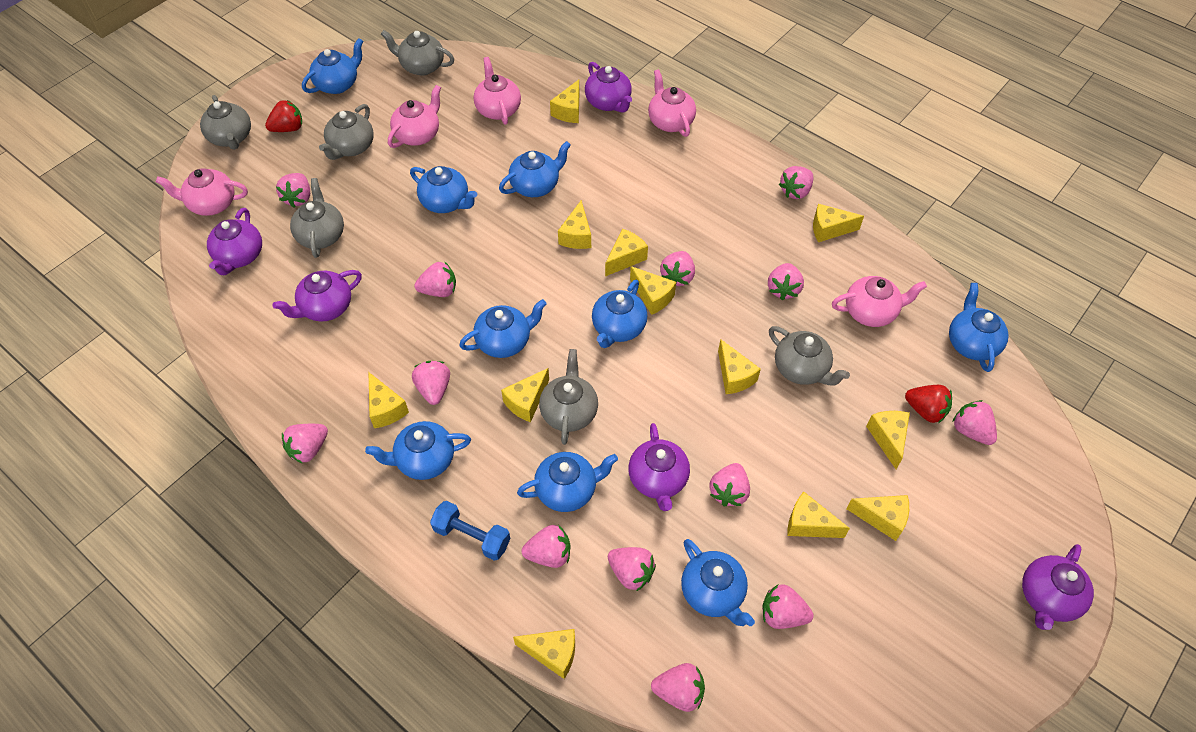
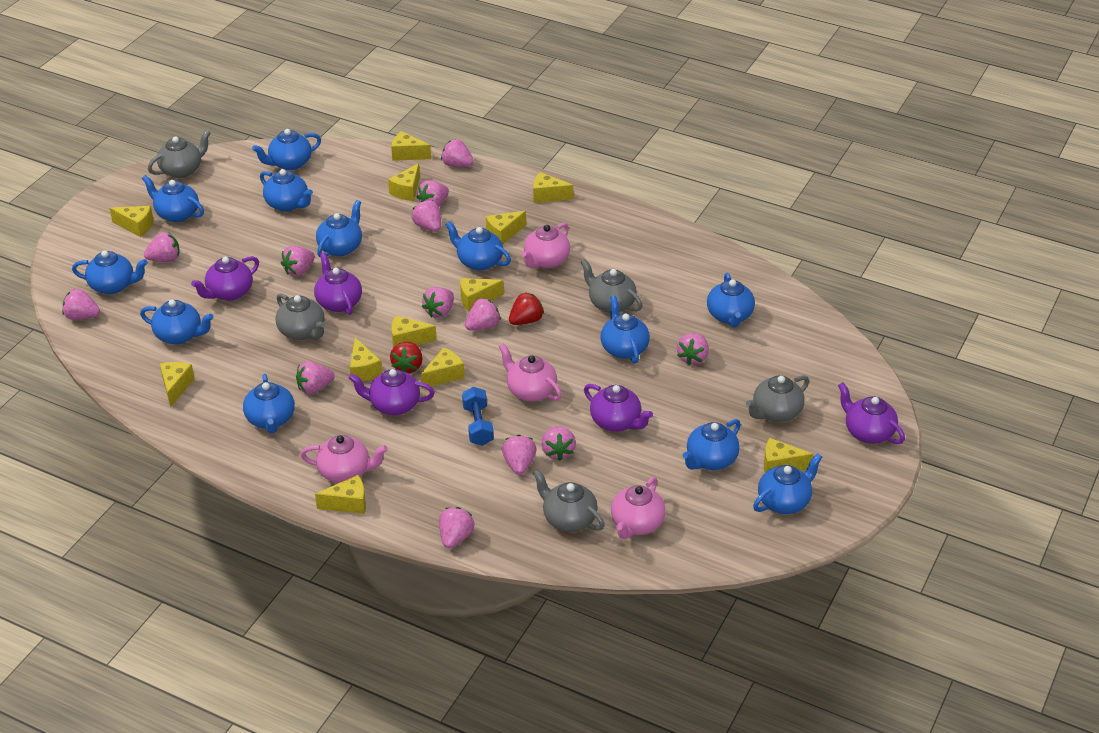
blue teapot: [302,38,364,94] [365,421,471,480] [410,166,477,213] [459,299,547,358] [499,141,571,197] [517,452,618,512] [592,280,647,348] [681,539,755,626] [949,283,1009,372] = 9 -> [72,250,148,294] [140,300,214,344] [142,175,204,222] [243,374,295,434] [252,129,321,170] [260,169,313,212] [316,200,362,258] [445,221,511,271] [601,296,650,364] [682,419,741,470] [707,273,755,327] [753,453,822,514] = 12
grey teapot: [200,95,251,150] [290,178,344,258] [319,104,374,160] [381,30,454,75] [539,349,598,445] [769,326,850,385] = 6 -> [148,130,210,178] [276,293,325,340] [533,469,605,532] [581,259,643,313] [746,375,809,422] = 5
pink teapot: [156,168,248,216] [388,85,441,148] [474,57,521,125] [648,69,696,137] [832,276,927,327] = 5 -> [301,435,388,483] [499,344,562,402] [522,223,570,268] [611,477,666,539] = 4

